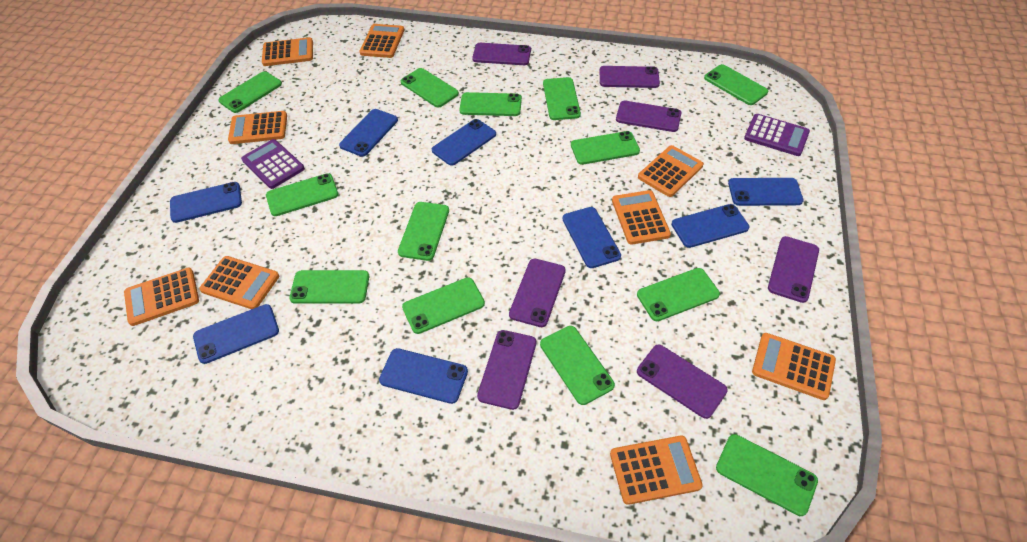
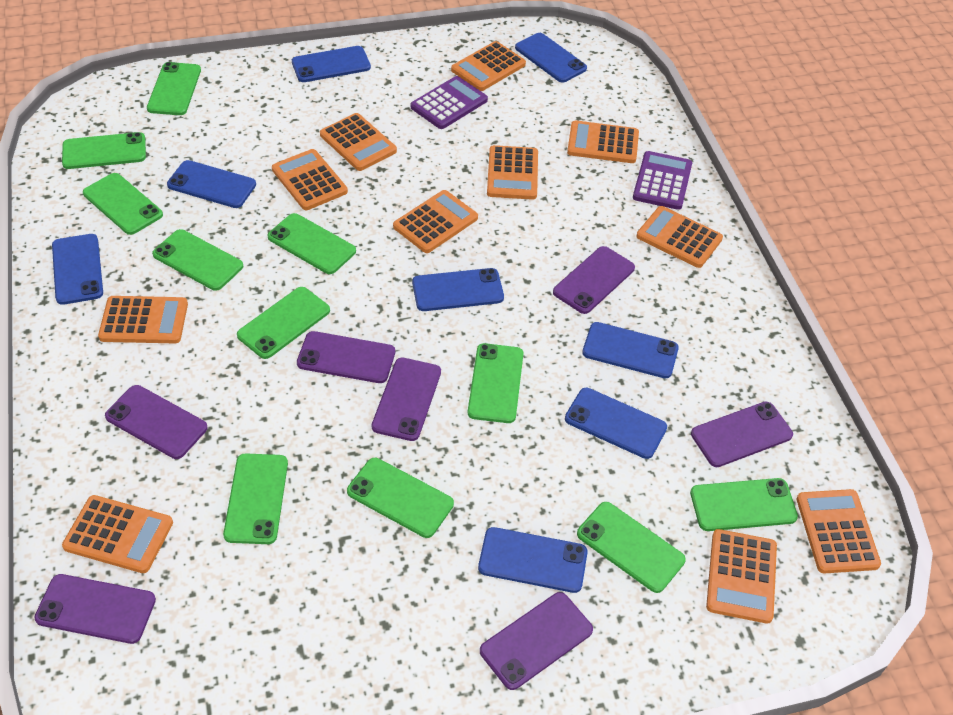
green phone: [218,71,282,113] [266,173,339,216] [289,270,369,304] [398,202,449,261] [401,68,459,107] [402,277,485,334] [459,92,522,116] [540,326,615,405] [543,77,581,120] [571,131,640,165] [637,268,720,321] [704,64,768,105] [716,434,818,516] = 13 -> [62,132,146,169] [83,173,163,235] [147,62,201,115] [152,229,243,291] [223,453,288,544] [237,287,330,359] [267,213,356,274] [347,458,454,538] [468,343,524,423] [577,502,686,593] [690,478,798,531] = 11
orange calculator: [124,267,199,326] [199,256,279,309] [228,111,287,144] [262,37,313,66] [359,24,404,58] [610,435,703,505] [612,190,671,245] [638,145,704,197] [752,333,836,400] = 9 -> [62,495,173,573] [98,296,188,343] [272,149,348,210] [320,113,397,171] [393,190,478,253] [451,41,526,91] [487,145,538,200] [567,120,639,163] [636,206,723,268] [706,529,777,624] [796,489,881,574] = 11

